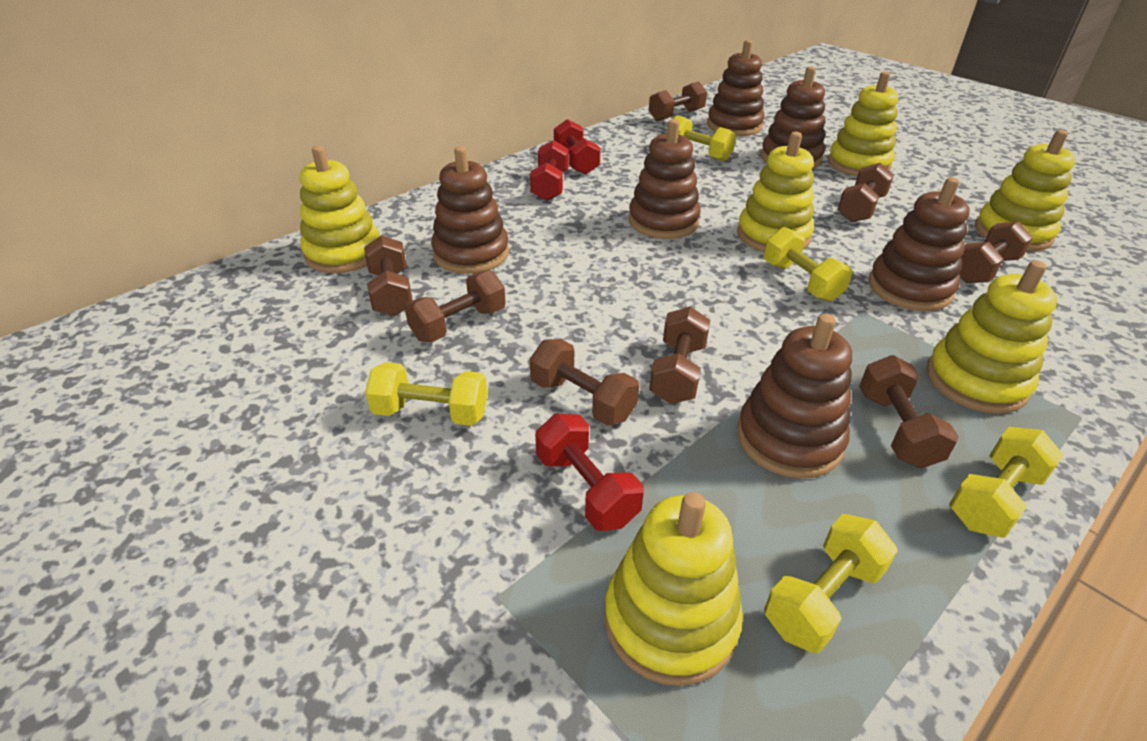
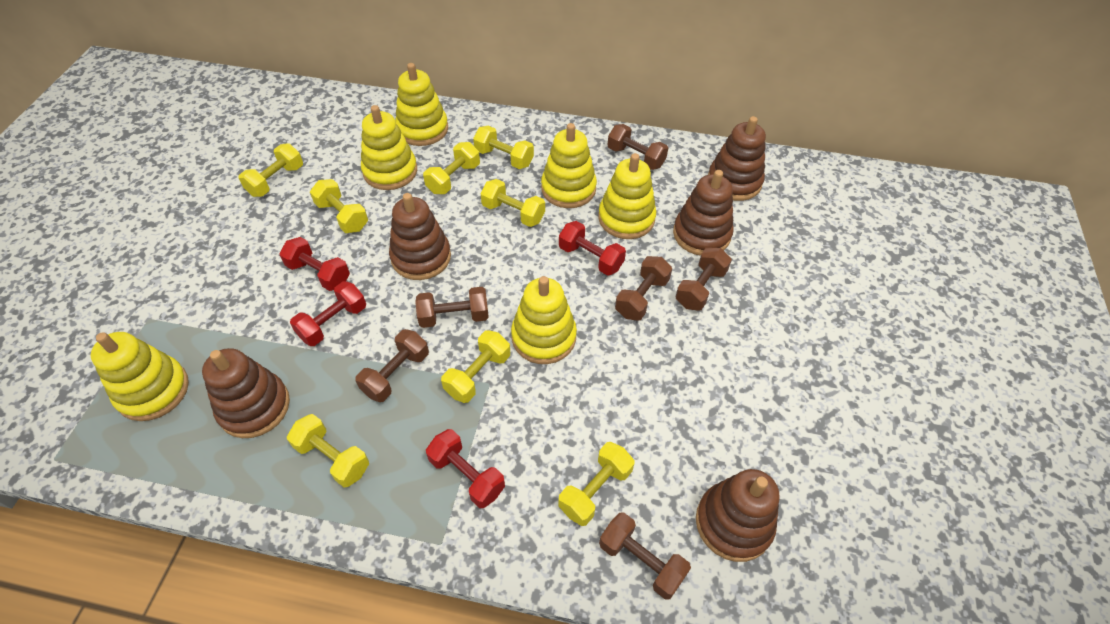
brown dumbbell: [364,235,413,316] [405,270,506,342] [530,339,639,426] [649,81,707,121] [649,306,710,404] [838,163,894,222] [859,355,959,469] [959,221,1033,283] = 8 -> [355,329,429,402] [415,287,489,328] [599,512,691,599] [608,124,668,170] [615,256,672,321] [676,247,732,311] = 6
brown stacking toy: [431,146,509,274] [628,119,701,239] [707,40,764,136] [737,314,852,478] [761,66,825,169] [868,177,970,311] = 6 -> [202,348,290,438] [389,193,451,280] [673,170,734,256] [696,469,780,562] [708,116,766,201] = 5
red dumbbell: [530,140,569,201] [535,414,644,531] [554,119,601,174] = 3 -> [279,237,350,291] [290,281,366,346] [426,429,505,508] [559,221,626,276] = 4
yellow dumbbell: [365,362,487,426] [667,115,736,161] [764,227,853,302] [764,514,898,653] [949,427,1064,538] = 5 -> [239,143,303,197] [287,414,369,488] [310,179,368,233] [423,142,480,194] [441,330,510,403] [473,126,534,169] [481,179,545,227] [558,442,634,526] = 8

